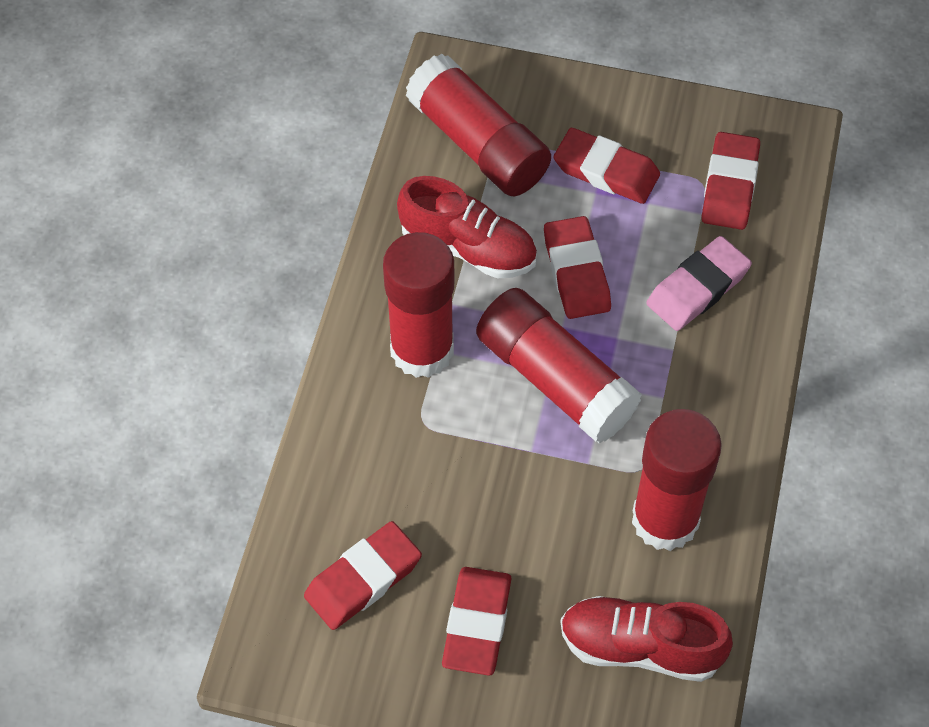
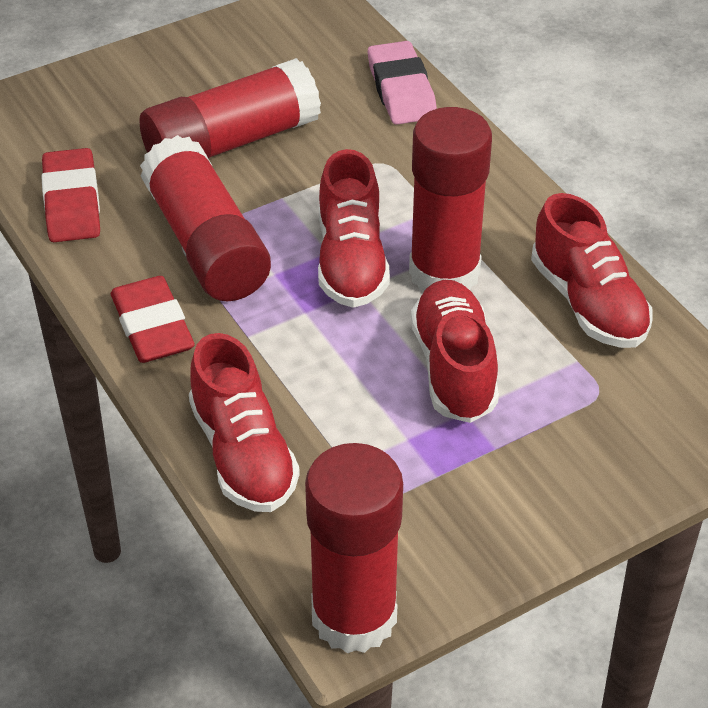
red eraser: [304,521,422,630] [442,567,511,676] [544,216,611,319] [553,128,660,204] [702,132,760,230] = 5 -> [41,148,100,242] [111,276,195,363] = 2
red shoe: [397,176,537,278] [560,596,733,682] = 2 -> [189,333,300,512] [318,149,390,308] [411,280,499,423] [531,193,652,348] = 4

